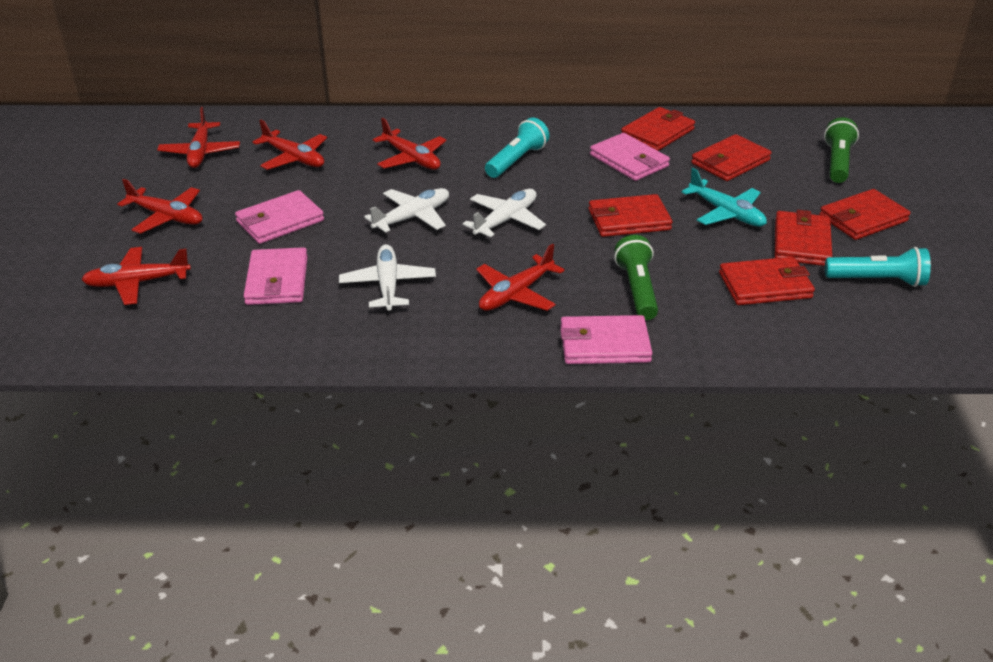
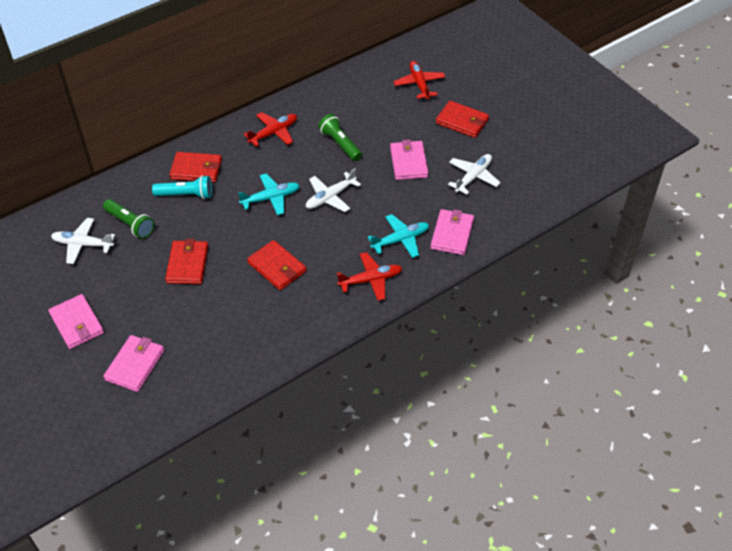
red plane: [81,247,191,305] [117,179,203,234] [157,107,240,168] [253,120,327,170] [372,118,446,170] [476,244,565,311] = 6 -> [244,112,297,147] [337,252,402,301] [393,61,445,99] = 3
red wallet: [589,194,673,237] [621,107,695,151] [691,134,772,181] [719,257,815,305] [775,210,832,266] [819,189,911,240] = 6 -> [165,239,208,284] [169,152,222,183] [247,240,306,290] [436,101,489,138] = 4
turquoise flashlight: [485,117,550,178] [825,247,931,287] = 2 -> [152,175,212,199] = 1
turquoise plane: [682,168,767,227] = 1 -> [238,174,300,215] [368,214,429,258] = 2

